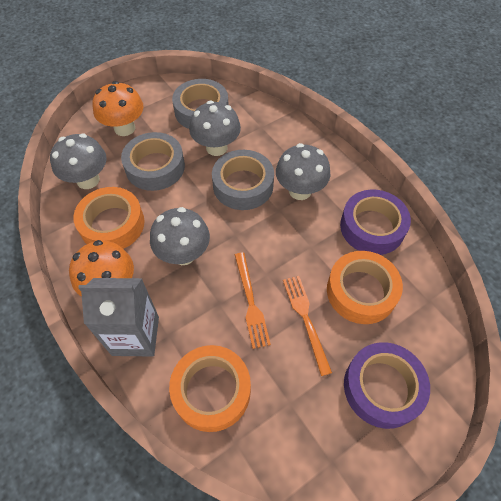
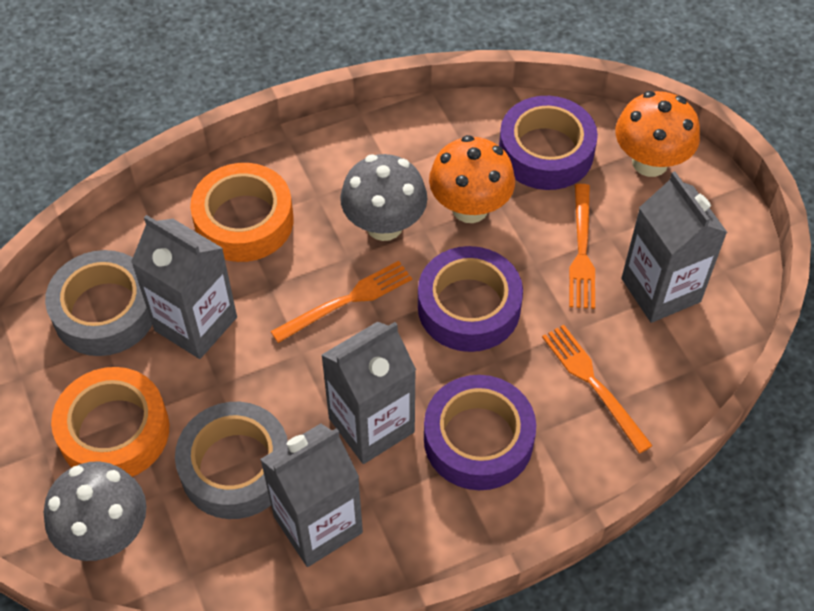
grey carton: [78,278,159,356] = 1 -> [131,215,237,359] [260,424,363,567] [321,322,416,464] [621,171,728,323] = 4
grey mushroom: [50,133,106,189] [150,207,210,265] [189,101,241,156] [276,143,331,200] = 4 -> [43,462,146,561] [340,154,427,241] = 2
grey tape: [121,132,185,191] [172,79,229,129] [212,150,274,210] = 3 -> [45,250,152,356] [175,402,288,519] = 2
orange fork: [235,252,271,349] [283,276,332,376] = 2 -> [270,261,412,343] [542,325,653,454] [569,184,595,309] = 3
orange tape: [73,187,145,249] [169,345,251,432] [327,251,403,324] = 3 -> [51,367,169,477] [190,163,294,262] = 2
purple tape: [340,190,411,255] [344,342,430,429] = 2 -> [418,246,523,352] [424,375,536,490] [499,96,598,190] = 3

